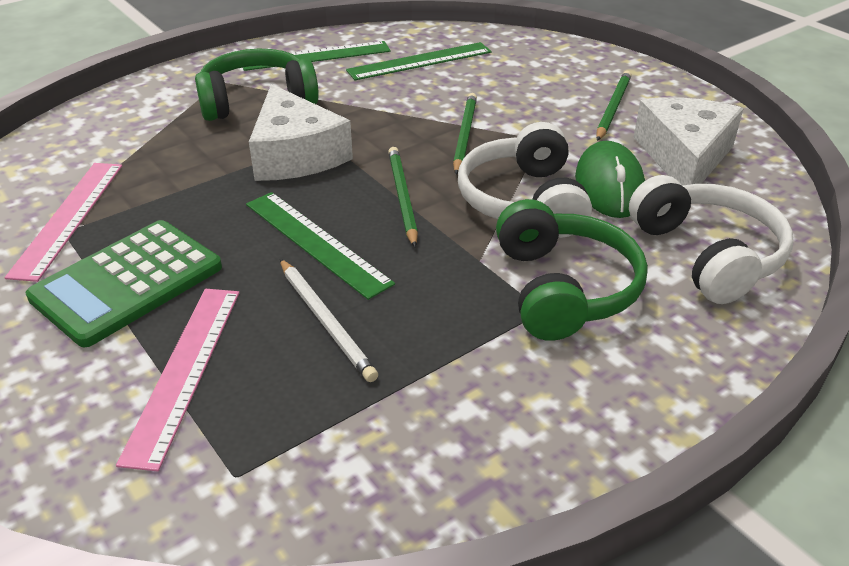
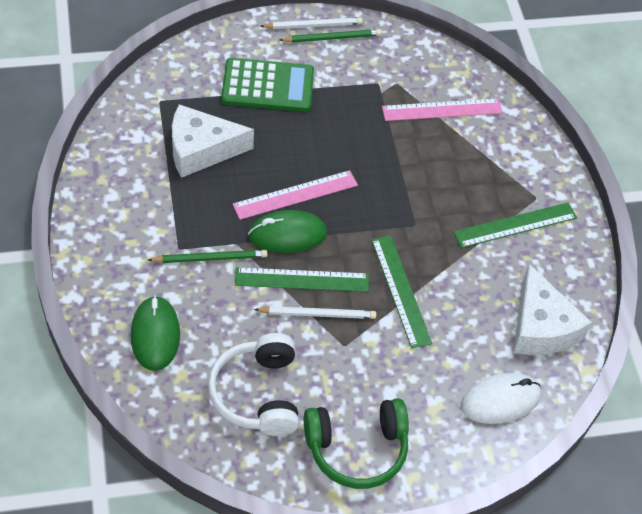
green headphones: [195,49,319,121] [496,199,648,341] = 2 -> [304,398,409,489] = 1
green mouse: [575,141,645,218] = 1 -> [131,295,180,371] [248,210,327,253] = 2
green pencil: [388,147,418,247] [453,93,477,175] [596,71,632,141] = 3 -> [148,250,267,263] [279,29,381,43] = 2
white headphones: [458,122,592,238] [629,175,793,304] = 2 -> [208,333,299,436] = 1
white mouse: none = 0 -> [461,373,541,424] = 1
white pencil: [280,259,378,382] = 1 -> [254,306,376,319] [260,18,363,29] = 2

